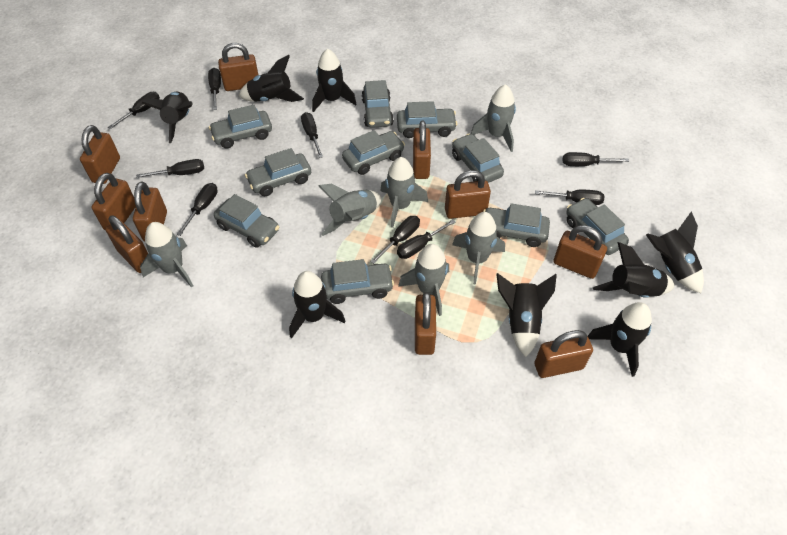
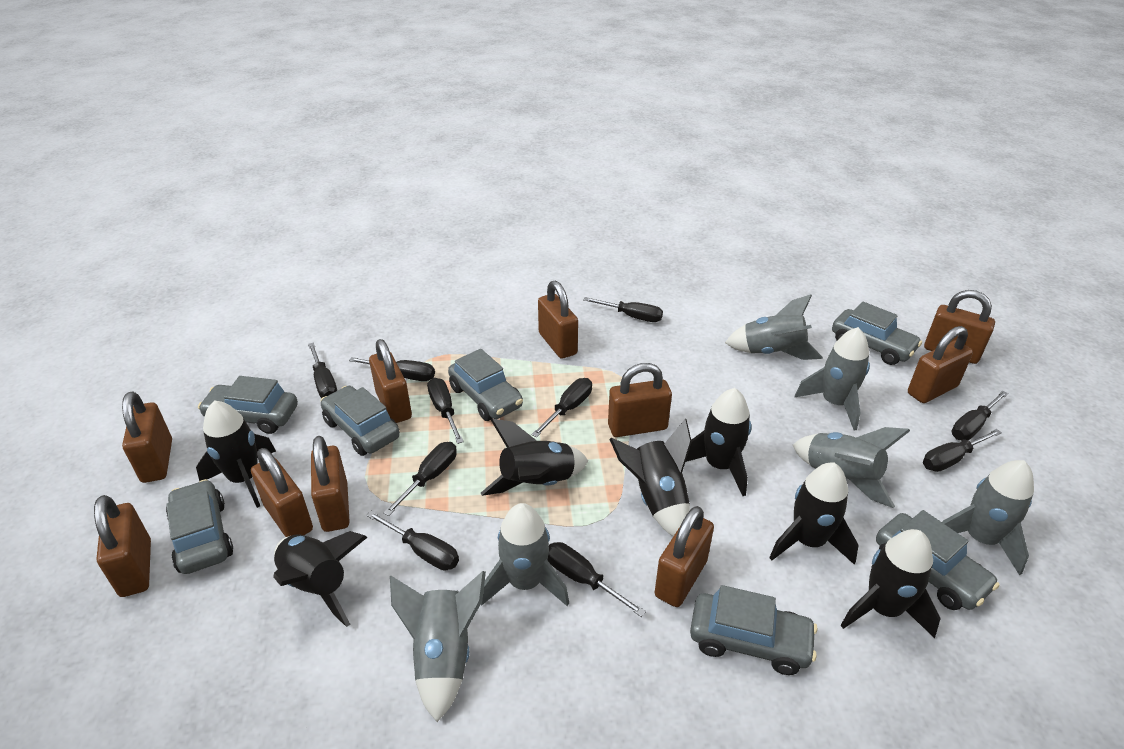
black rocket: [142,92,193,143] [239,55,304,102] [289,271,345,338] [312,49,356,112] [496,273,557,357] [588,302,652,377] [593,242,674,298] [646,211,704,293] = 8 -> [196,401,276,508] [273,531,368,627] [481,419,588,496] [609,419,692,536] [686,388,751,496] [769,463,859,565] [840,529,941,638] = 7
black screwdriver: [108,92,160,129] [136,159,204,178] [177,183,218,236] [208,68,221,110] [301,112,323,158] [370,216,420,264] [397,219,456,259] [535,190,605,205] [563,152,629,166] = 9 -> [308,342,337,398] [349,357,435,381] [366,511,459,571] [384,442,457,516] [427,378,464,444] [531,378,592,437] [548,542,646,617] [583,297,663,322] [923,429,1002,472] [951,390,1008,440] = 10
grey car: [209,105,272,149] [214,194,279,248] [245,148,311,196] [321,259,394,304] [342,130,405,175] [361,80,394,128] [397,101,457,138] [452,133,504,183] [483,203,550,247] [566,198,629,255] = 10 -> [166,479,233,574] [198,376,298,434] [320,386,400,456] [448,349,523,421] [690,585,817,675] [832,302,922,365] [876,510,1000,610] = 7

